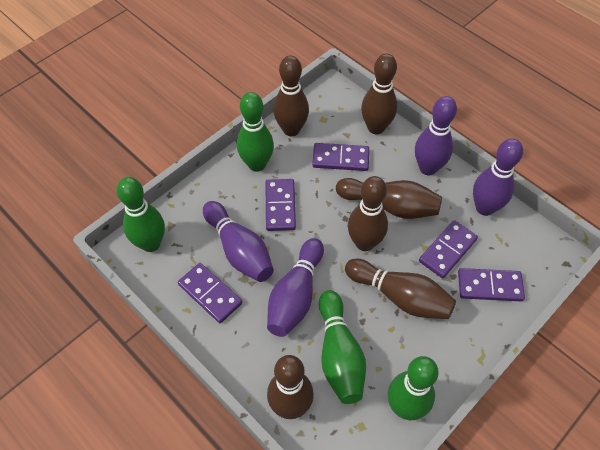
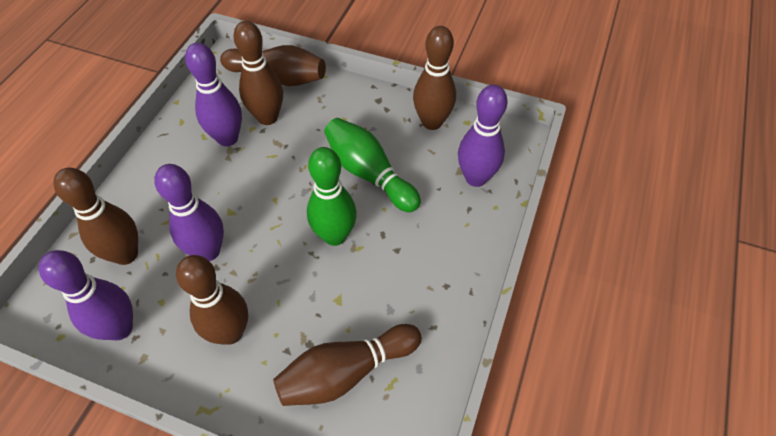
green bowling pin: [117,177,165,252] [237,92,274,172] [319,290,366,404] [388,356,439,420] = 4 -> [307,147,357,246] [324,118,421,212] = 2
purple domino: [178,263,242,323] [265,179,296,231] [312,143,369,171] [419,220,478,278] [458,268,525,301] = 5 -> none = 0

